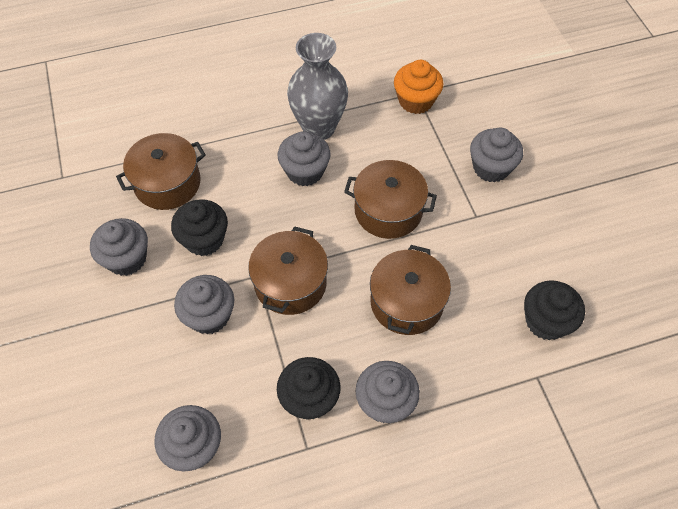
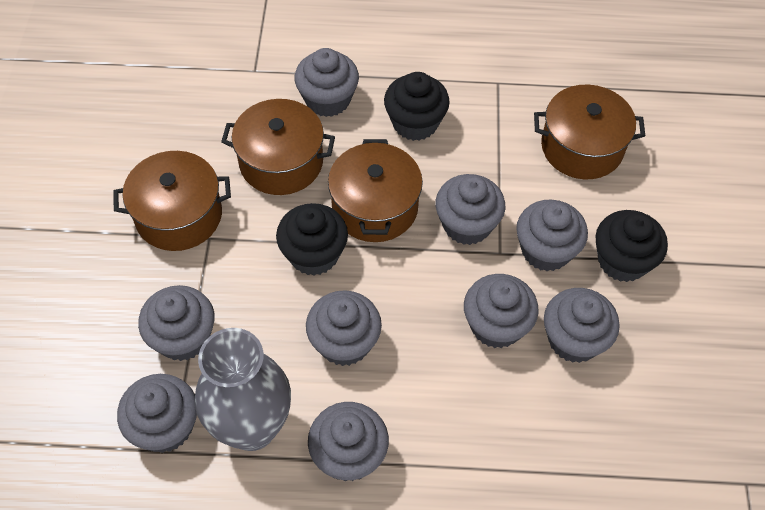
grey cupcake: [90,218,148,276] [154,405,221,472] [174,275,235,334] [278,131,331,186] [355,361,420,423] [470,128,523,183] = 6 -> [117,374,197,453] [138,285,215,361] [295,48,359,117] [306,290,382,366] [308,402,389,481] [435,174,505,245] [464,274,539,348] [516,200,588,271] [544,288,620,363] = 9
orange cupcake: [394,60,444,114] = 1 -> none = 0

